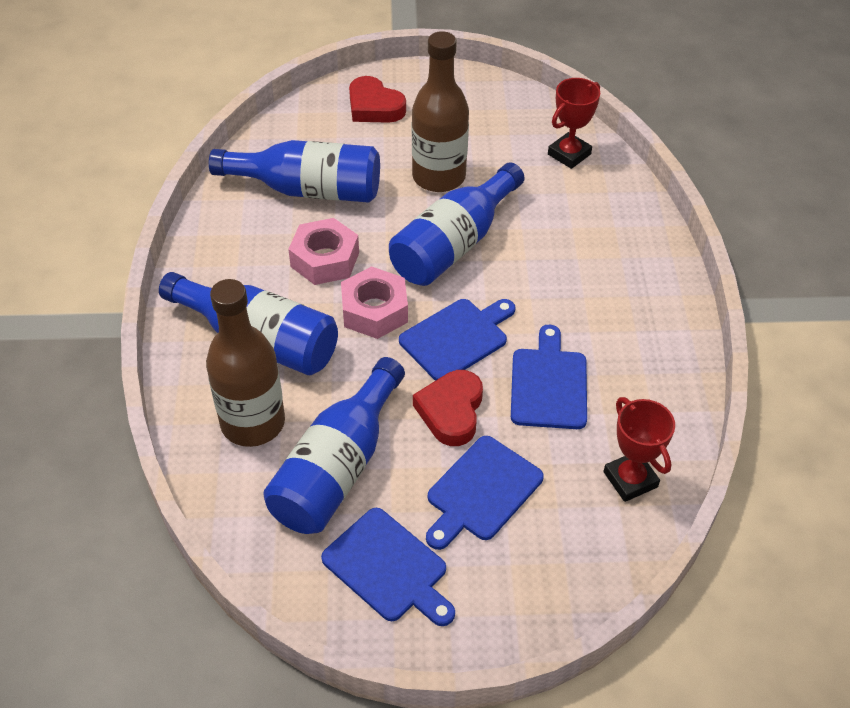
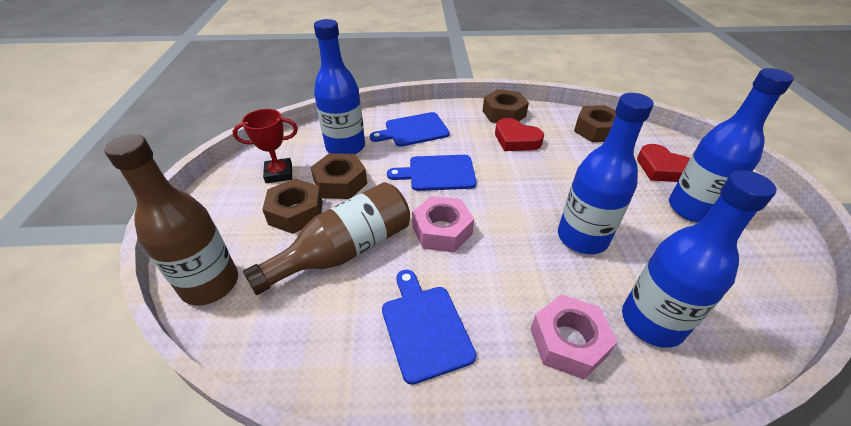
blue cutting board: [321,508,455,626] [399,299,515,381] [426,436,544,550] [511,325,587,429] = 4 -> [370,112,450,147] [382,270,476,385] [387,155,476,191] = 3
brown nut: none = 0 -> [262,178,323,234] [310,153,367,199] [483,89,529,123] [574,105,616,142] = 4
red trophy: [548,78,600,169] [603,397,675,502] = 2 -> [233,109,298,183] = 1

